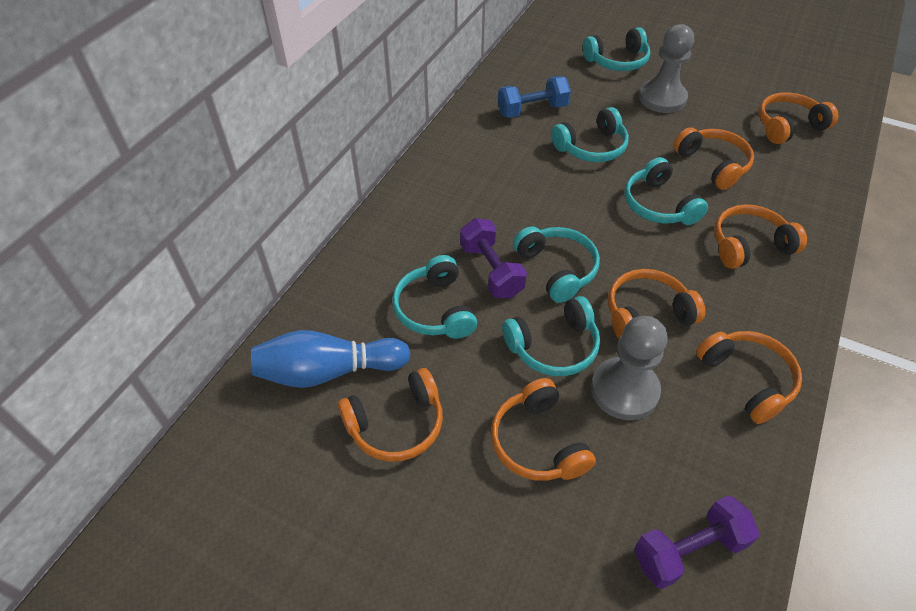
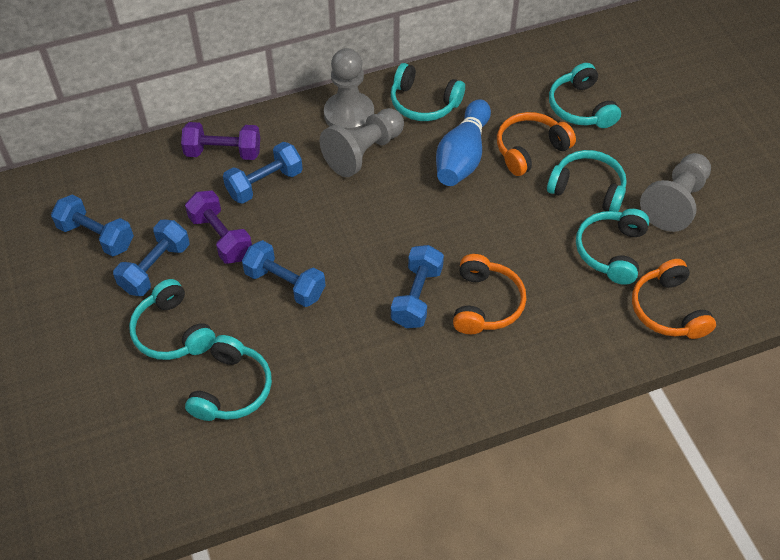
blue dumbbell: [498,76,571,118] = 1 -> [51,194,134,257] [113,219,189,296] [223,142,303,204] [242,240,326,307] [391,245,444,328] = 5
grey pawn: [591,316,668,420] [639,24,694,113] = 2 -> [320,108,404,177] [324,48,374,130] [640,153,711,232] = 3
orange headphones: [338,368,443,462] [491,378,596,481] [608,269,706,339] [673,127,754,190] [696,331,802,424] [714,204,807,269] [758,92,838,144] = 7 -> [453,254,526,334] [497,112,576,176] [632,259,716,339] = 3

